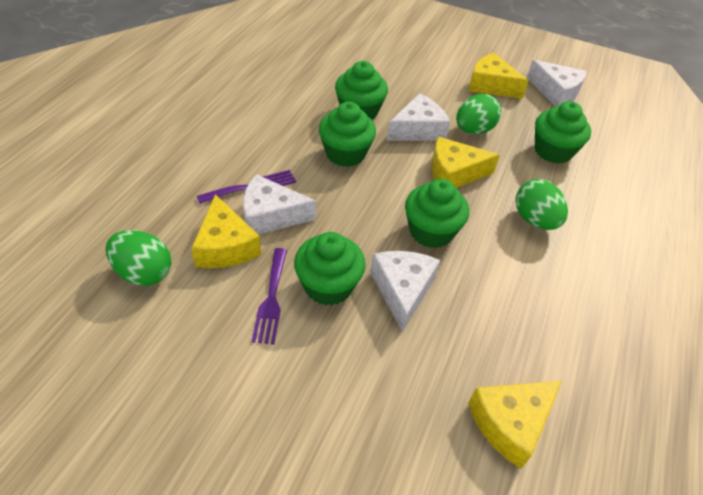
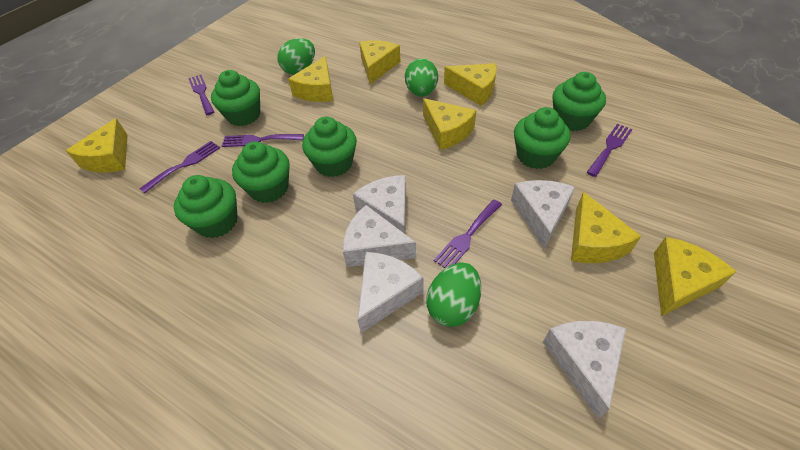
green cupcake: [294,232,365,306] [319,102,376,167] [335,61,388,120] [405,179,469,248] [535,101,591,164] = 5 -> [174,175,238,238] [211,70,260,126] [232,141,290,203] [302,117,357,177] [514,107,570,169] [553,72,606,131] = 6
purple fork: [197,170,296,204] [252,248,287,345] = 2 -> [139,141,220,193] [188,75,214,115] [222,134,304,147] [434,200,502,268] [586,124,633,177] = 5
white cheese: [243,174,316,235] [370,251,440,332] [387,93,450,141] [527,60,587,106] = 4 -> [343,205,416,267] [353,175,406,234] [357,252,423,333] [511,180,575,249] [543,321,626,419] = 5
yellow cheese: [191,194,261,268] [431,137,500,188] [468,53,529,99] [468,381,562,469] = 4 -> [66,118,128,173] [288,56,333,102] [359,40,401,84] [423,98,477,150] [444,63,497,106] [571,192,641,263] [654,237,737,316] = 7

